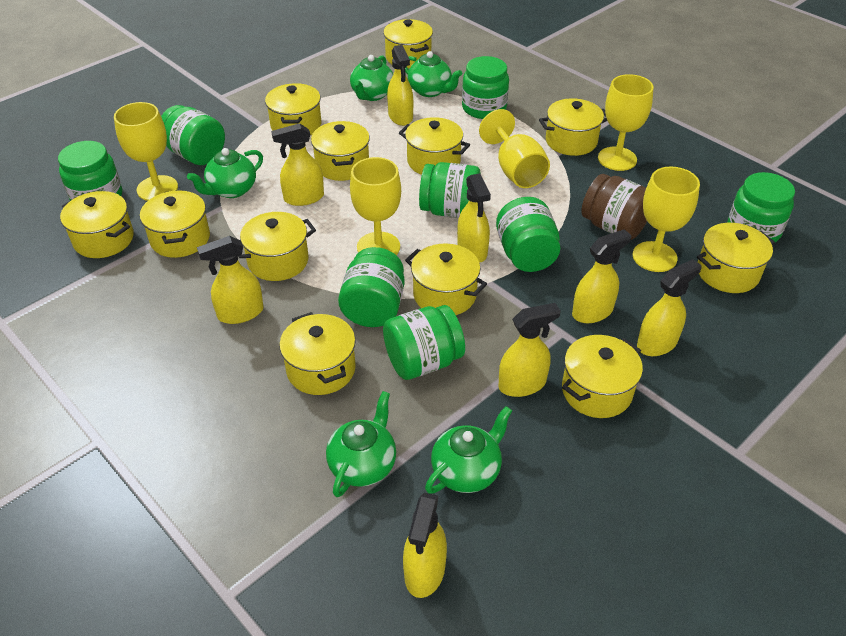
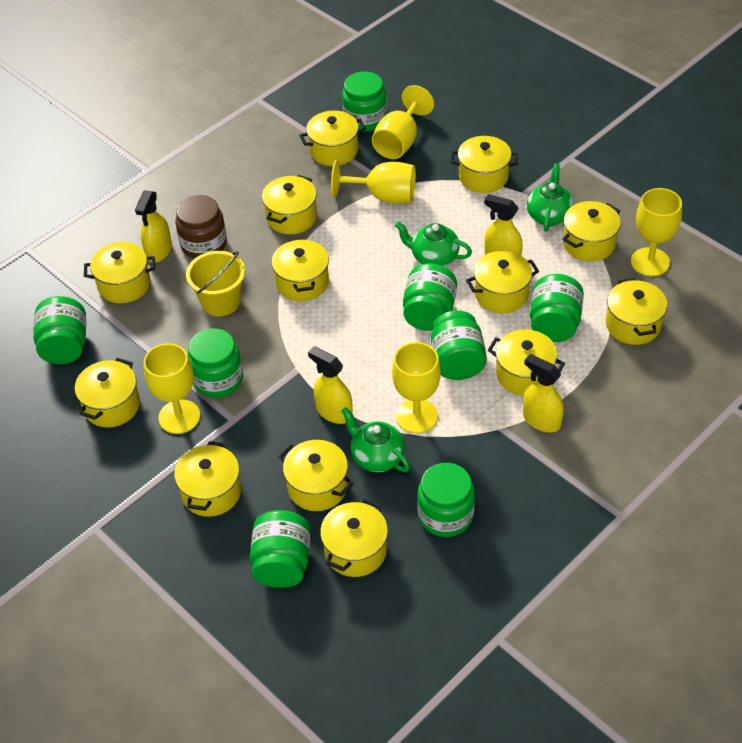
green teapot: [187,148,263,198] [326,391,396,497] [350,55,393,101] [405,51,462,97] [425,406,512,494] = 5 -> [342,407,410,472] [395,222,472,266] [527,164,574,232] = 3
yellow bucket: none = 0 -> [186,251,245,316] = 1
yellow pot: [60,191,134,258] [140,190,210,258] [238,212,316,281] [265,83,321,136] [279,312,356,395] [311,121,370,181] [383,19,433,68] [399,117,470,175] [405,243,487,315] [539,98,607,156] [562,335,643,418] [697,223,775,293] = 12 -> [75,358,140,428] [84,242,155,303] [174,441,241,517] [262,175,317,234] [272,238,329,301] [279,440,354,511] [299,111,366,166] [320,499,388,577] [451,136,518,193] [466,251,539,313] [488,329,565,396] [563,201,621,262] [606,278,667,345] = 13
yellow spray bottle: [197,236,264,324] [271,123,324,206] [387,45,413,126] [403,493,447,598] [457,173,491,263] [498,303,561,397] [572,229,632,323] [637,259,702,356] = 8 -> [135,190,172,263] [308,346,353,424] [484,194,523,256] [523,354,564,433] = 4

